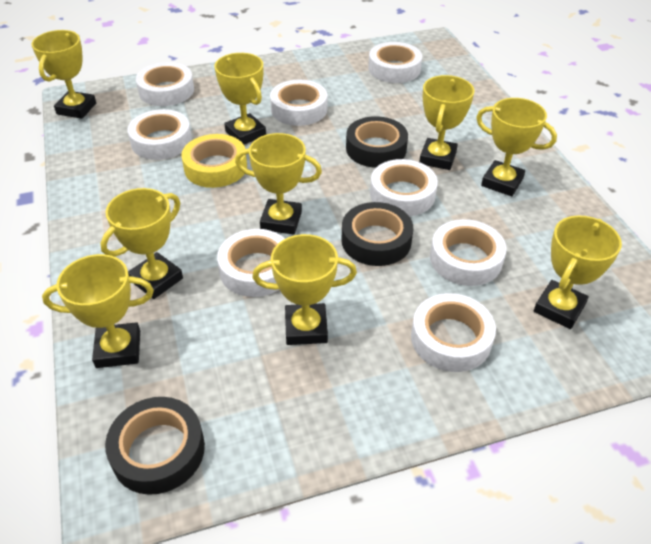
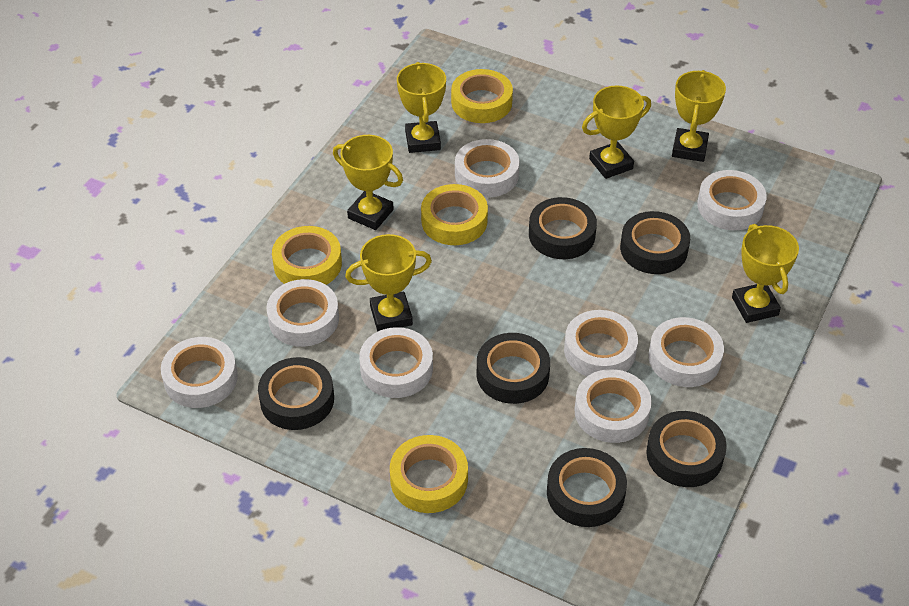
black tape: [105,397,205,495] [341,202,413,266] [346,116,408,168] = 3 -> [258,357,334,430] [477,333,550,404] [529,197,597,259] [547,448,627,527] [620,211,690,274] [646,411,727,487] = 6
yellow tape: [181,134,247,188] = 1 -> [272,226,342,285] [390,435,468,513] [421,184,488,245] [451,69,513,123] = 4
yellow trophy: [32,30,96,119] [42,254,154,368] [100,188,183,299] [214,53,266,144] [235,133,322,235] [252,234,357,345] [419,75,474,170] [476,98,557,196] [534,216,622,329] = 9 -> [333,135,403,230] [345,234,432,331] [397,62,446,153] [582,85,651,179] [672,70,726,162] [732,224,799,323] = 6

